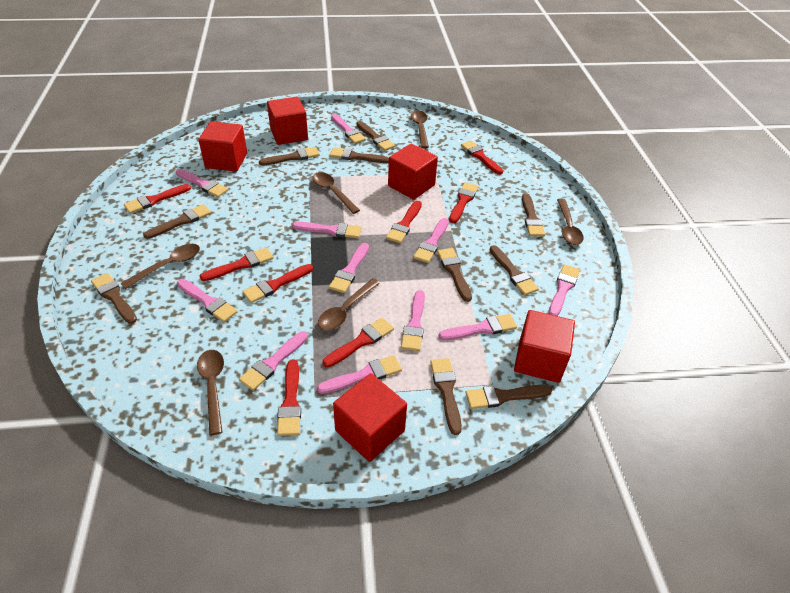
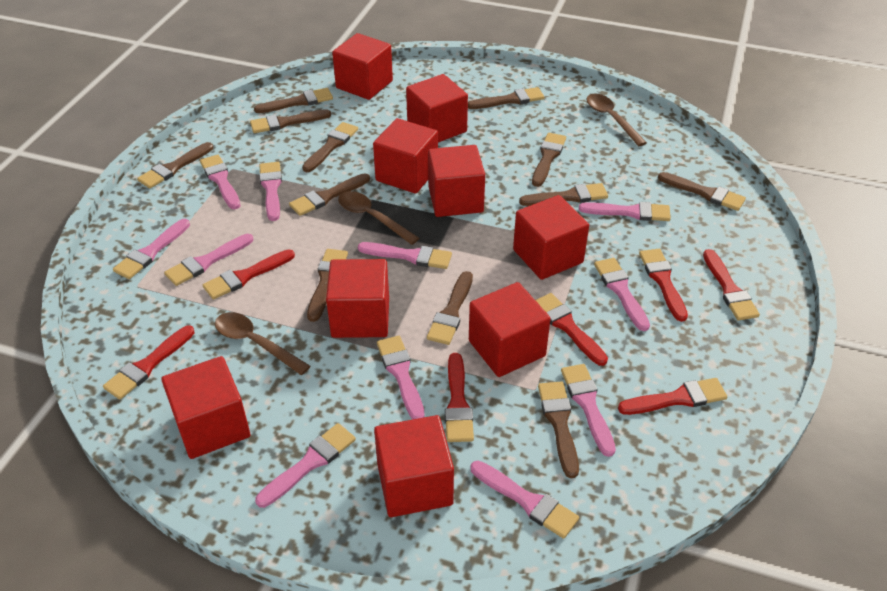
brown brush: [91,273,137,324] [143,204,211,239] [259,147,320,166] [330,147,389,163] [356,121,395,151] [430,358,462,435] [437,248,472,302] [465,385,552,409] [490,245,539,295] [522,193,545,237] = 10 -> [137,142,213,188] [250,109,331,133] [254,88,333,113] [289,173,370,216] [302,122,358,172] [307,249,348,322] [427,271,473,345] [468,87,544,109] [519,183,608,206] [532,133,566,187] [538,381,579,478] [658,172,746,211] = 12
brown spoon: [121,244,200,289] [197,350,224,435] [312,172,360,214] [318,278,380,330] [411,111,429,148] [557,199,584,245] = 6 -> [215,312,310,375] [338,191,419,245] [587,93,647,146] = 3
red brush: [124,184,191,214] [200,247,273,281] [242,264,313,303] [277,359,301,436] [323,318,394,367] [386,201,422,243] [449,182,479,223] [461,141,503,175] = 8 -> [103,325,195,399] [203,249,295,300] [445,353,474,442] [536,293,608,366] [618,378,727,415] [639,249,688,322] [703,249,760,321] = 7
red cube: [198,121,247,171] [267,97,308,145] [333,373,407,462] [388,143,438,200] [514,310,575,383] = 5 -> [161,356,250,459] [326,259,389,338] [332,33,393,100] [373,118,438,194] [374,415,454,517] [406,74,468,142] [428,145,485,217] [469,282,551,377] [513,195,589,280] = 9

